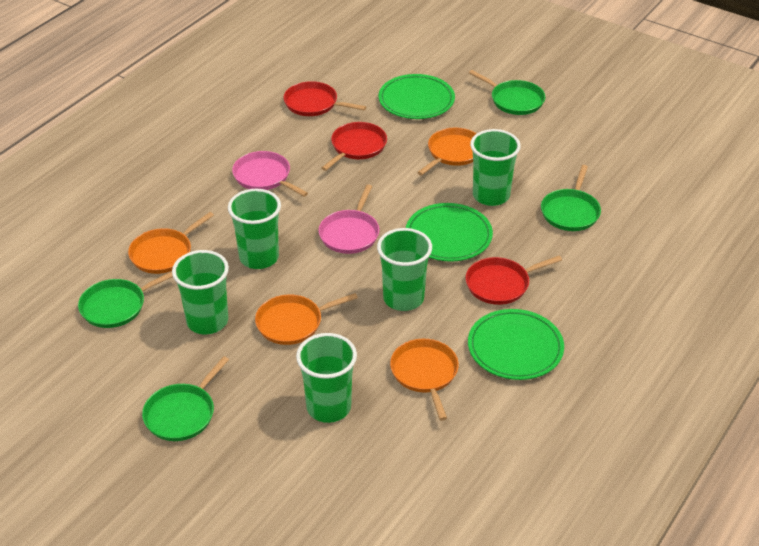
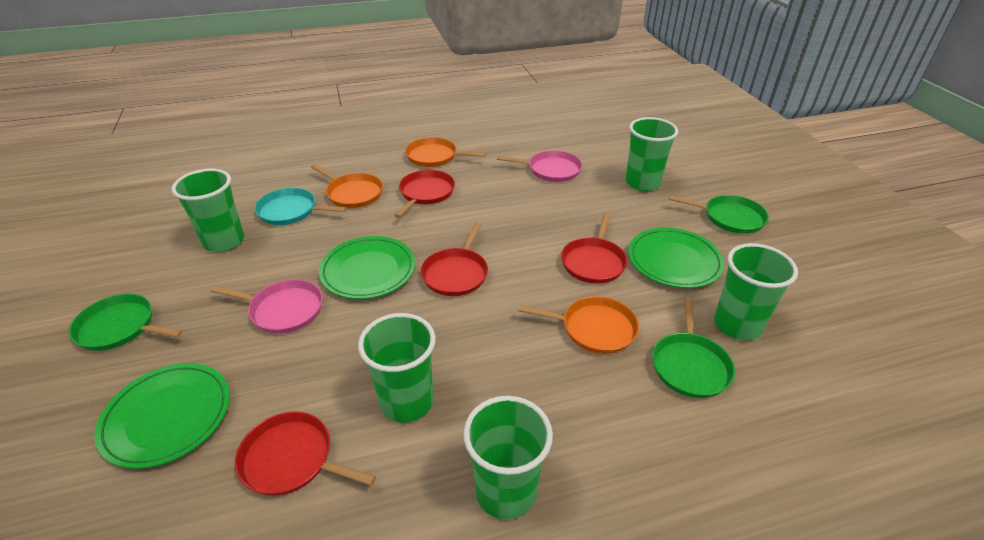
green pan: [78,271,173,328] [142,356,229,441] [469,70,545,115] [541,165,601,231] = 4 -> [69,294,183,351] [652,297,735,398] [669,195,769,234] = 3
orange pan: [128,212,214,274] [255,293,358,345] [390,339,459,421] [417,128,477,175] = 4 -> [311,164,383,208] [405,137,487,167] [519,296,639,354] = 3
red pan: [284,81,366,116] [322,122,387,171] [466,256,562,305] = 3 -> [235,411,376,496] [394,170,455,218] [421,222,488,296] [561,213,628,284] = 4
turquoise pan: none = 0 -> [254,188,347,225] = 1

